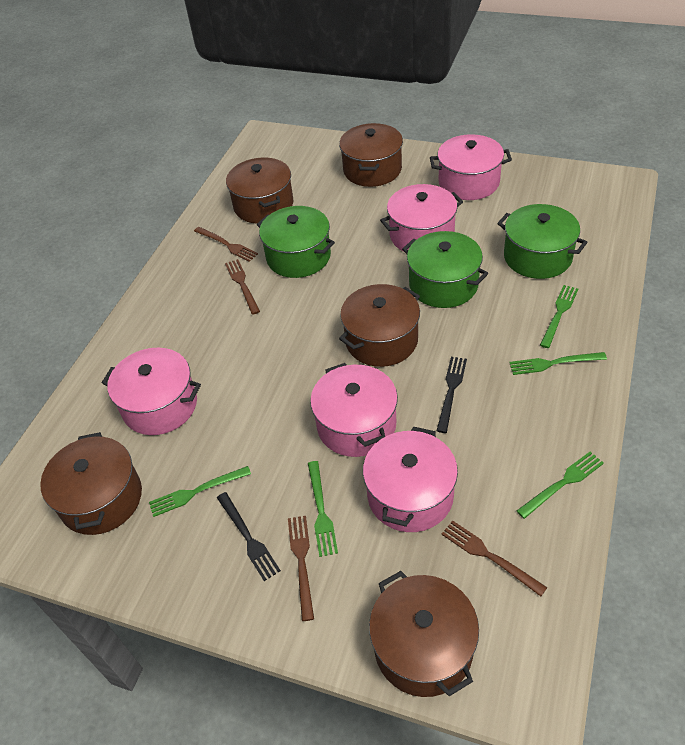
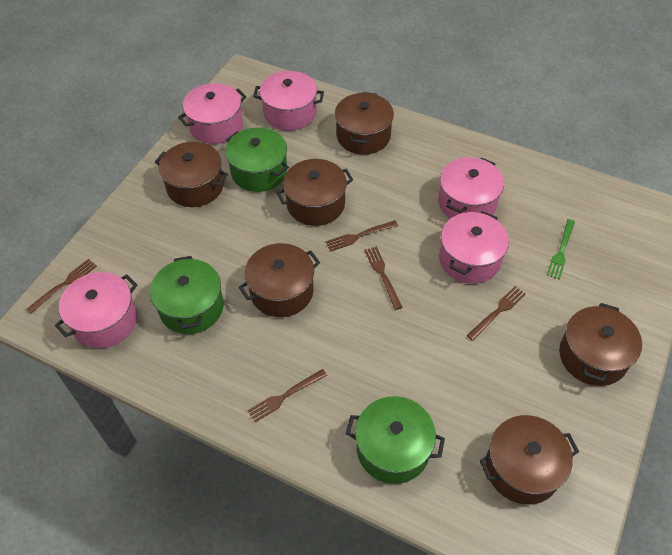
black fork: [217,492,281,581] [436,357,467,433] = 2 -> none = 0
brown fork: [194,227,258,262] [225,259,260,315] [288,516,314,621] [441,520,547,597] = 4 -> [26,259,97,314] [247,369,327,422] [326,220,398,252] [364,246,402,310] [466,286,526,341] = 5
brown pot: [40,432,142,535] [226,158,293,223] [339,123,403,187] [339,284,420,367] [369,571,479,697] = 5 -> [155,142,228,207] [239,243,320,317] [276,159,353,226] [335,92,394,155] [480,415,579,505] [559,303,642,386] = 6
green fork: [149,466,251,517] [308,461,338,557] [509,352,607,375] [517,451,604,519] [540,285,578,348] = 5 -> [547,219,575,280] = 1

